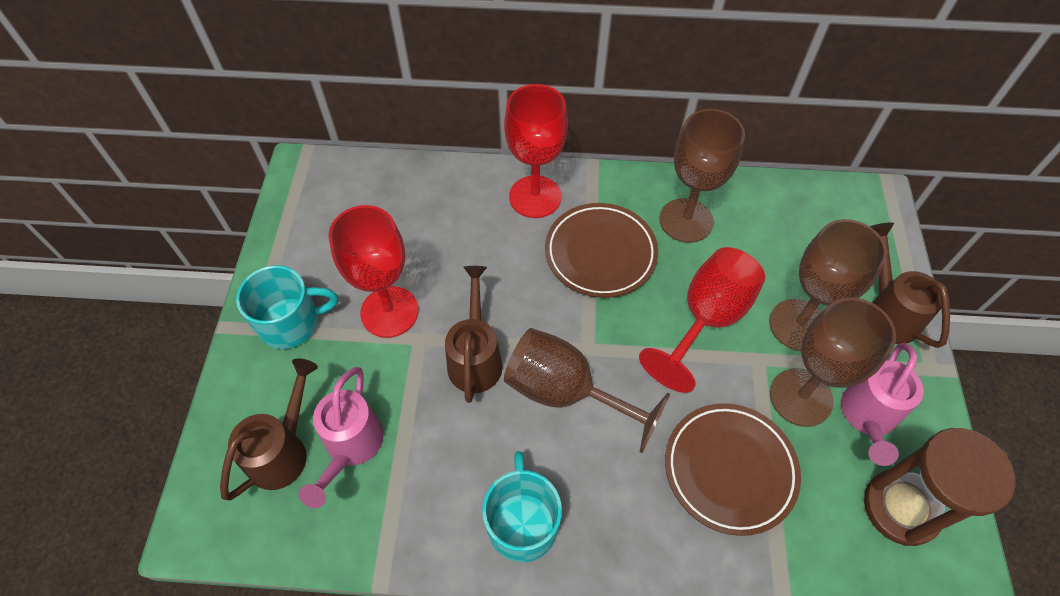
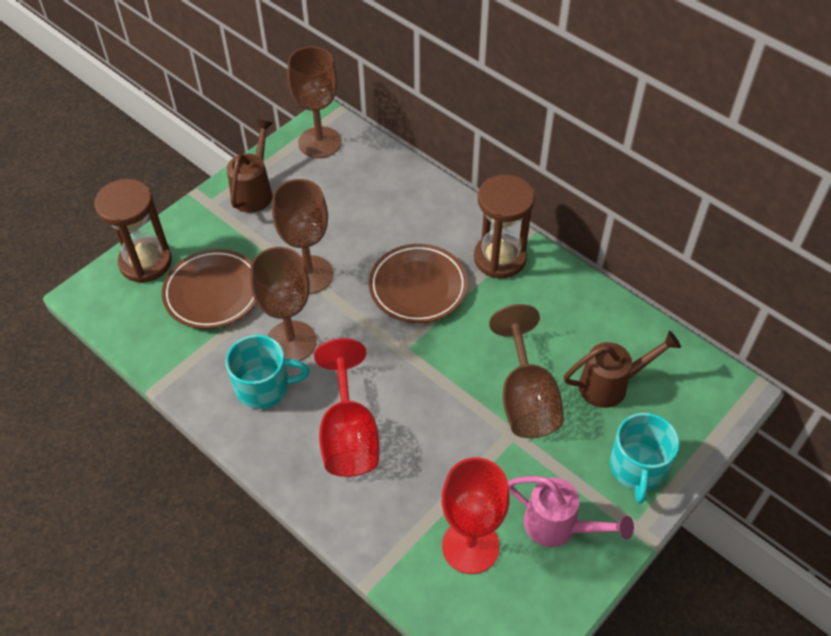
brown hourglass: [864,428,1016,546] = 1 -> [94,179,172,283] [474,175,535,278] = 2
brown watering can: [220,358,318,500] [445,266,502,403] [870,223,950,348] = 3 -> [227,119,273,213] [564,331,681,408] = 2
pink watering can: [299,367,384,508] [841,343,924,466] = 2 -> [508,476,634,547] = 1
red goblet: [328,205,419,338] [504,84,568,218] [639,247,765,393] = 3 -> [314,338,379,477] [442,457,510,574] = 2

